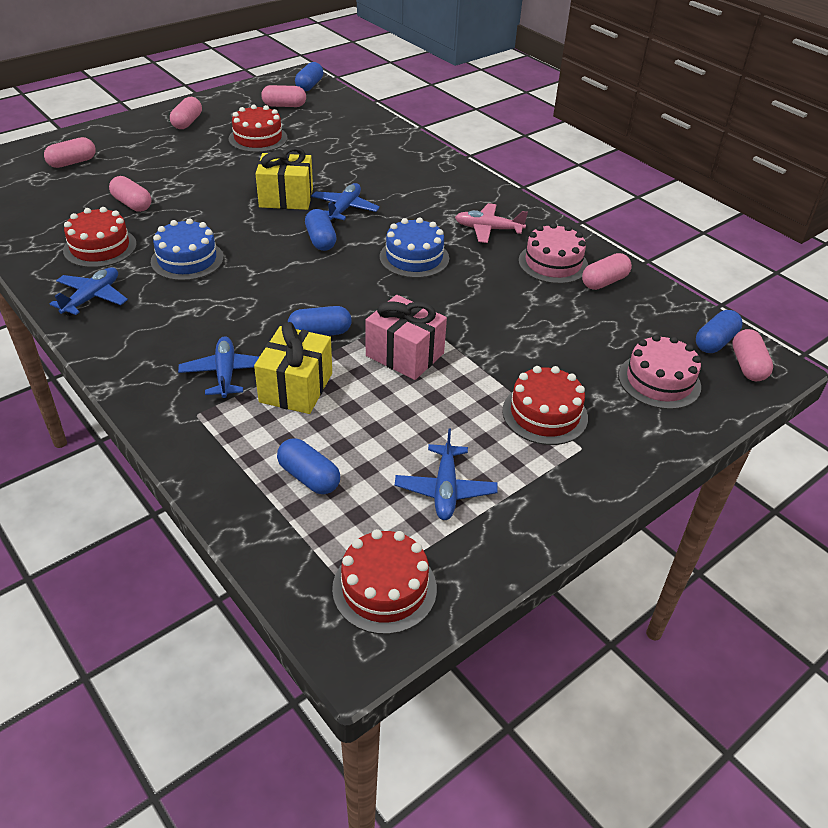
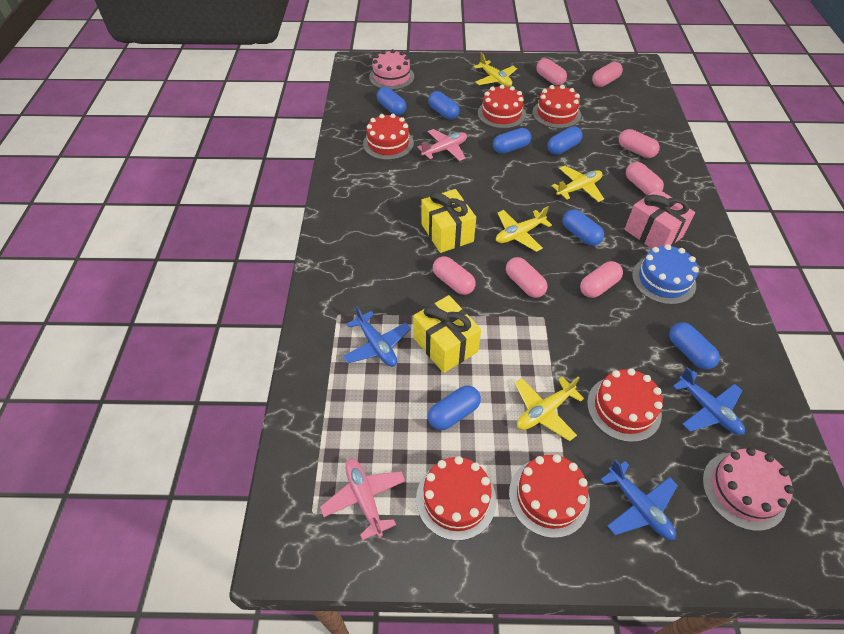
blue cake: [151,218,224,281] [380,218,449,278] = 2 -> [632,244,699,305] = 1
blue capsule: [277,438,340,494] [288,306,351,336] [295,62,324,91] [305,209,337,251] [696,310,742,353] = 5 -> [377,87,406,115] [428,91,460,120] [428,385,481,430] [493,128,531,154] [547,126,583,155] [562,209,604,246] [669,322,720,370] = 7
blue plane: [50,267,128,316] [178,336,259,399] [311,183,380,223] [395,428,498,520] = 4 -> [343,306,411,367] [600,460,678,540] [672,367,745,435] = 3
pink capsule: [44,137,96,168] [109,176,151,212] [170,97,202,129] [261,85,306,107] [582,253,632,290] [732,329,773,381] = 6 -> [433,256,476,295] [506,257,548,298] [536,58,567,86] [580,261,623,298] [592,62,623,87] [619,129,660,158] [626,162,664,195] = 7
pink plane: [455,203,528,243] = 1 -> [320,458,406,541] [418,129,467,161] = 2
red cake: [63,207,137,268] [229,105,287,153] [332,529,437,634] [502,366,588,445] = 4 -> [363,114,414,160] [416,456,496,541] [478,85,526,129] [509,454,590,538] [532,85,581,129] [587,368,663,442] = 6
yellow plane: none = 0 -> [474,53,517,87] [496,206,552,252] [515,377,584,441] [551,166,604,202] = 4

